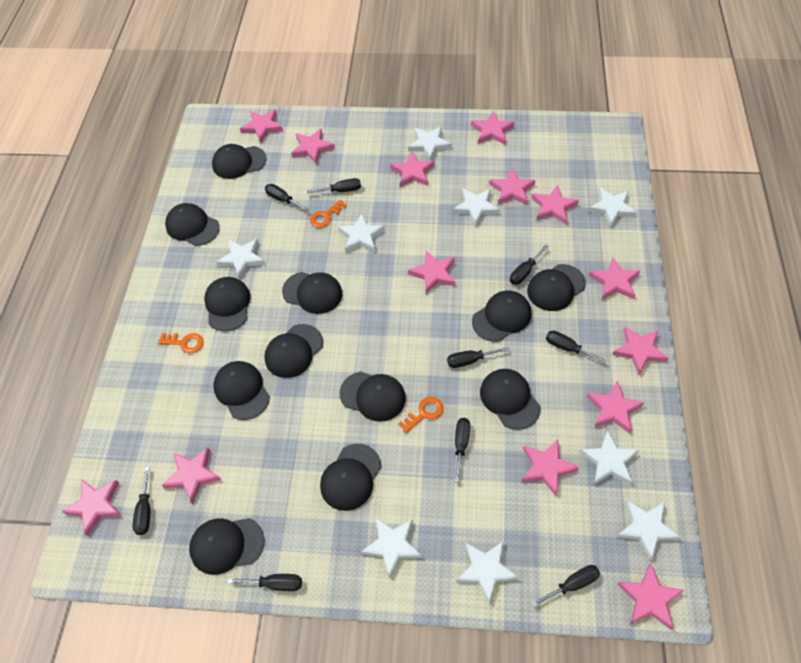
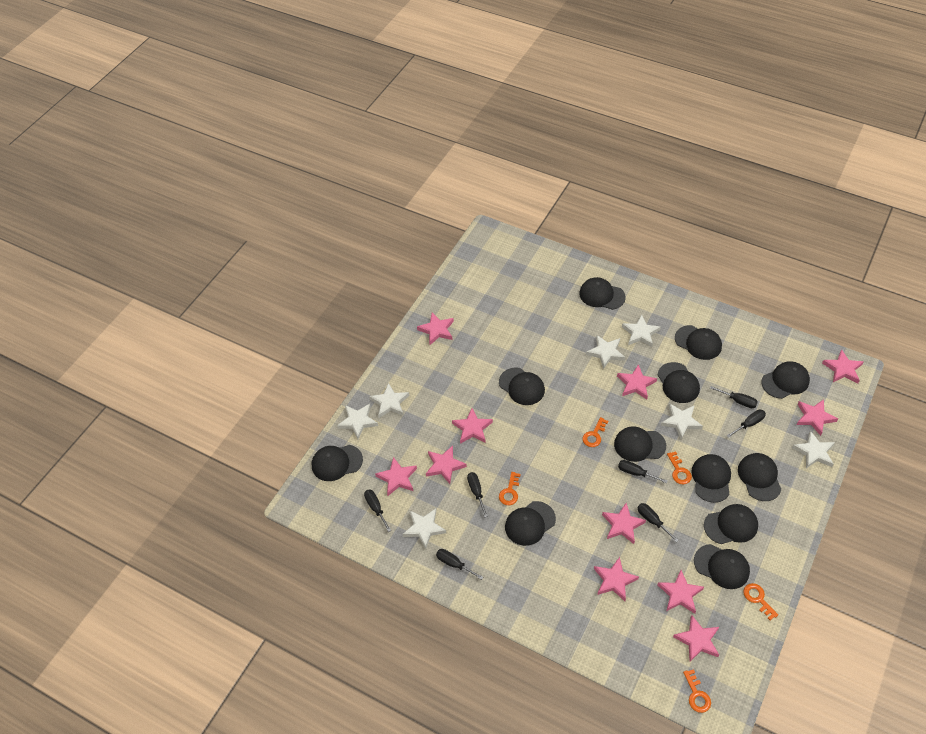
black screwdriver: [133,467,150,535] [228,574,302,591] [265,184,309,211] [307,178,361,194] [447,347,509,368] [454,418,470,483] [510,245,549,285] [532,565,600,607] [546,331,607,363] = 9 -> [364,489,391,532] [436,549,483,580] [467,472,488,517] [618,460,668,483] [638,503,679,542] [710,386,758,408] [726,409,766,438] = 7
orange key: [158,333,204,353] [310,200,347,228] [398,397,443,433] = 3 -> [499,472,521,505] [582,417,608,447] [667,451,692,484] [683,669,711,713] [743,583,778,620] = 5
pink star: [62,480,122,536] [162,448,221,504] [240,110,283,143] [291,129,335,164] [390,151,435,187] [408,251,455,294] [471,111,515,145] [489,168,536,205] [522,439,579,496] [531,185,579,224] [587,380,644,434] [589,257,640,300] [612,326,669,374] [617,563,684,630] = 14 -> [375,457,417,496] [417,313,454,345] [426,445,467,484] [452,408,493,444] [594,557,639,601] [602,503,646,544] [617,364,657,399] [658,570,704,614] [673,615,719,662] [796,399,838,436] [822,349,863,383] = 11
white star: [216,238,265,279] [338,213,385,253] [361,517,422,577] [408,126,452,161] [453,188,500,226] [456,542,519,604] [580,431,639,485] [588,188,637,227] [617,500,681,561] = 9 -> [337,404,378,439] [369,383,409,418] [403,509,446,549] [586,335,625,369] [622,315,661,347] [661,403,703,440] [792,431,835,468] = 7

